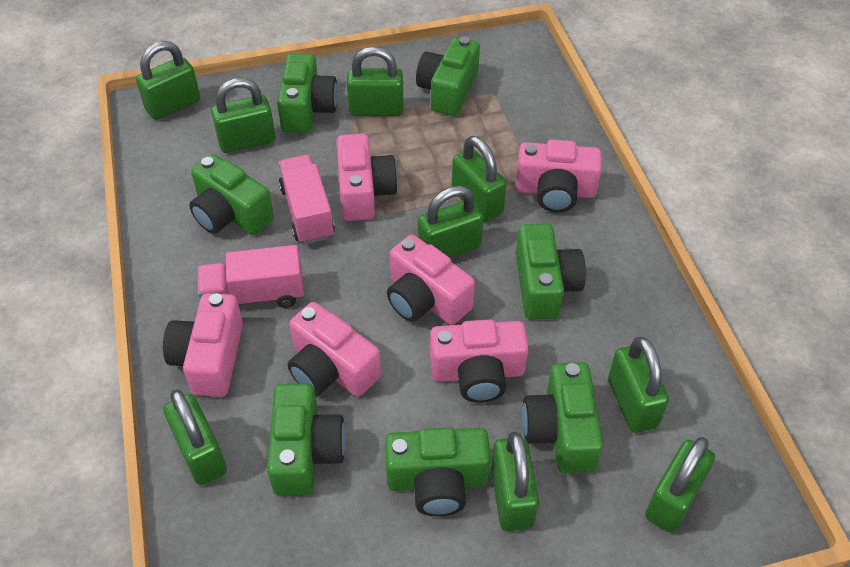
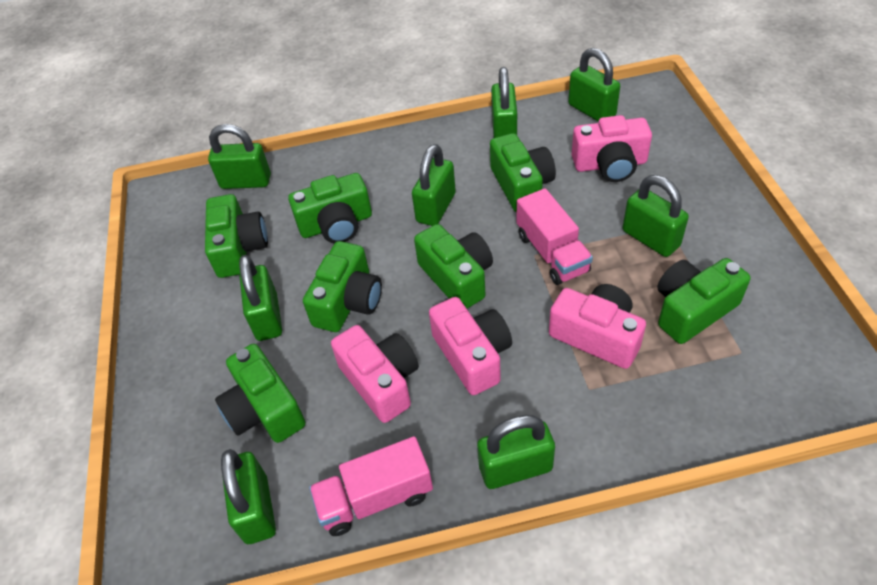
green padlock: [136,41,200,120] [163,389,227,485] [211,78,275,153] [347,47,404,116] [418,186,483,258] [452,136,506,222] [491,432,539,531] [608,337,669,433] [645,437,715,533] = 9 -> [208,124,271,189] [221,449,276,544] [239,255,282,341] [412,144,456,226] [477,415,555,489] [491,67,517,138] [568,48,620,122] [623,175,689,257] = 8
pink camera: [163,293,243,397] [288,302,381,397] [337,133,398,221] [387,235,475,325] [430,320,529,403] [516,139,602,213] = 6 -> [331,325,419,423] [429,297,512,395] [549,284,646,369] [571,115,652,182] = 4

